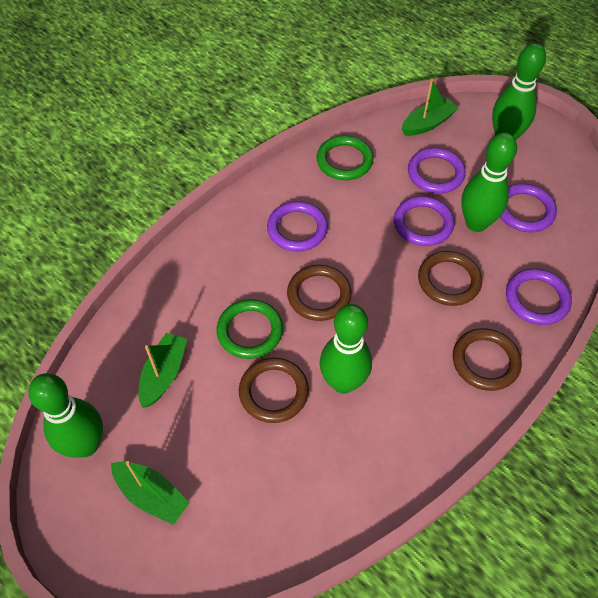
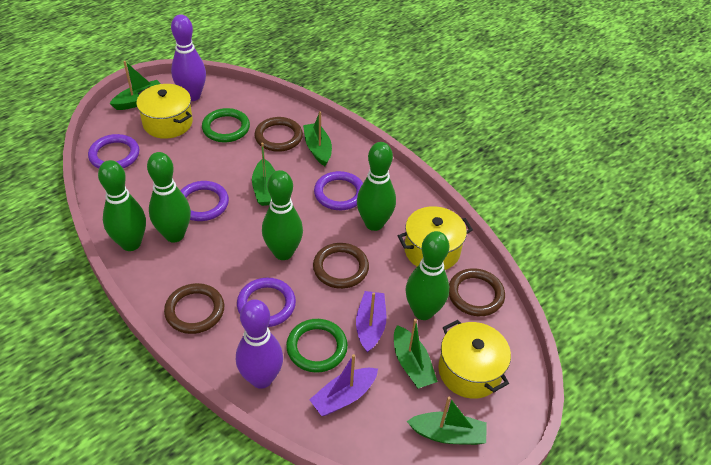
green boat: [111,461,190,525] [139,333,187,408] [402,79,459,136] = 3 -> [110,61,161,110] [252,143,275,206] [303,111,332,166] [394,319,438,389] [407,397,487,445] = 5
green bowling pin: [28,373,103,458] [320,304,372,394] [461,132,517,232] [492,43,546,140] = 4 -> [98,160,146,251] [147,152,191,242] [262,170,303,260] [357,142,396,231] [406,231,449,320] = 5
purple boat: none = 0 -> [309,354,378,416] [356,291,386,353] = 2
purple bowling pin: none = 0 -> [171,14,206,101] [236,299,283,389] = 2
purple ring: [267,201,328,252] [394,196,454,246] [408,148,466,194] [500,184,557,232] [506,269,572,325] = 5 -> [88,134,139,169] [180,181,229,221] [237,278,296,327] [314,171,363,210] = 4
yellow pot: none = 0 -> [136,84,193,139] [398,206,473,270] [438,320,511,399] = 3

